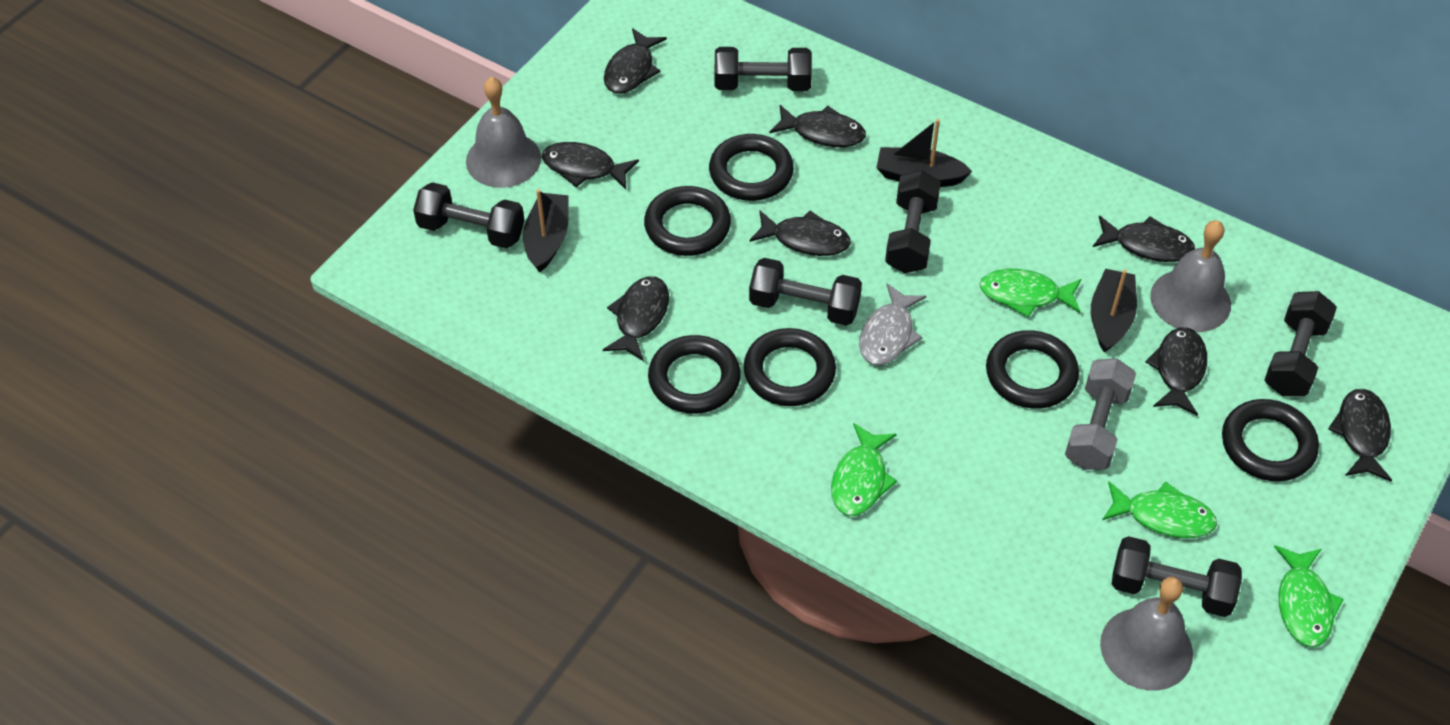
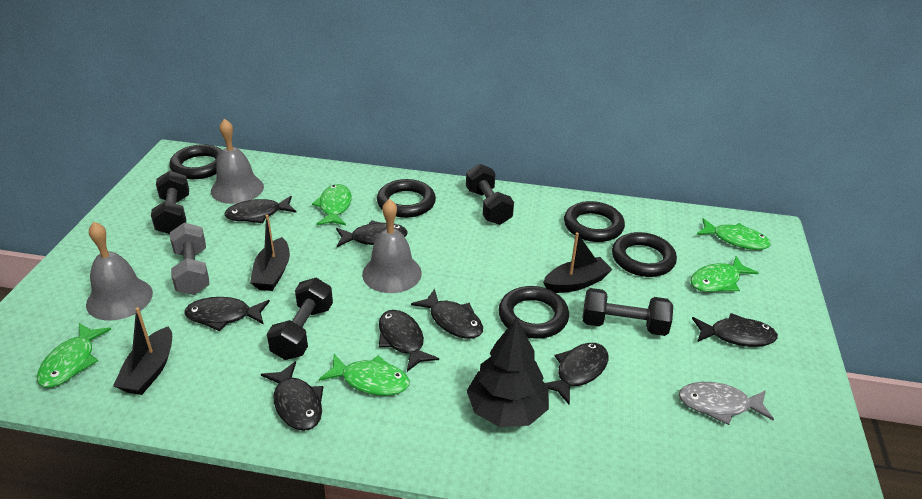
black dumbbell: [413,182,524,249] [714,47,812,91] [749,258,862,326] [885,170,941,273] [1112,536,1242,617] [1265,291,1337,396] = 6 -> [151,171,189,234] [267,278,333,360] [466,164,514,225] [583,288,673,336] = 4
black ring: [644,186,731,256] [648,335,741,414] [709,134,794,201] [743,328,836,406] [986,330,1079,409] [1222,399,1319,481] = 6 -> [169,144,223,179] [377,179,436,218] [499,286,569,339] [564,201,625,242] [612,232,677,277] = 5
black tree: none = 0 -> [467,318,549,427] = 1
green fish: [831,423,897,516] [980,269,1081,318] [1102,481,1217,538] [1274,545,1344,647] = 4 -> [37,323,111,388] [312,184,352,225] [319,354,410,396] [690,256,759,292] [697,218,771,250] = 5

